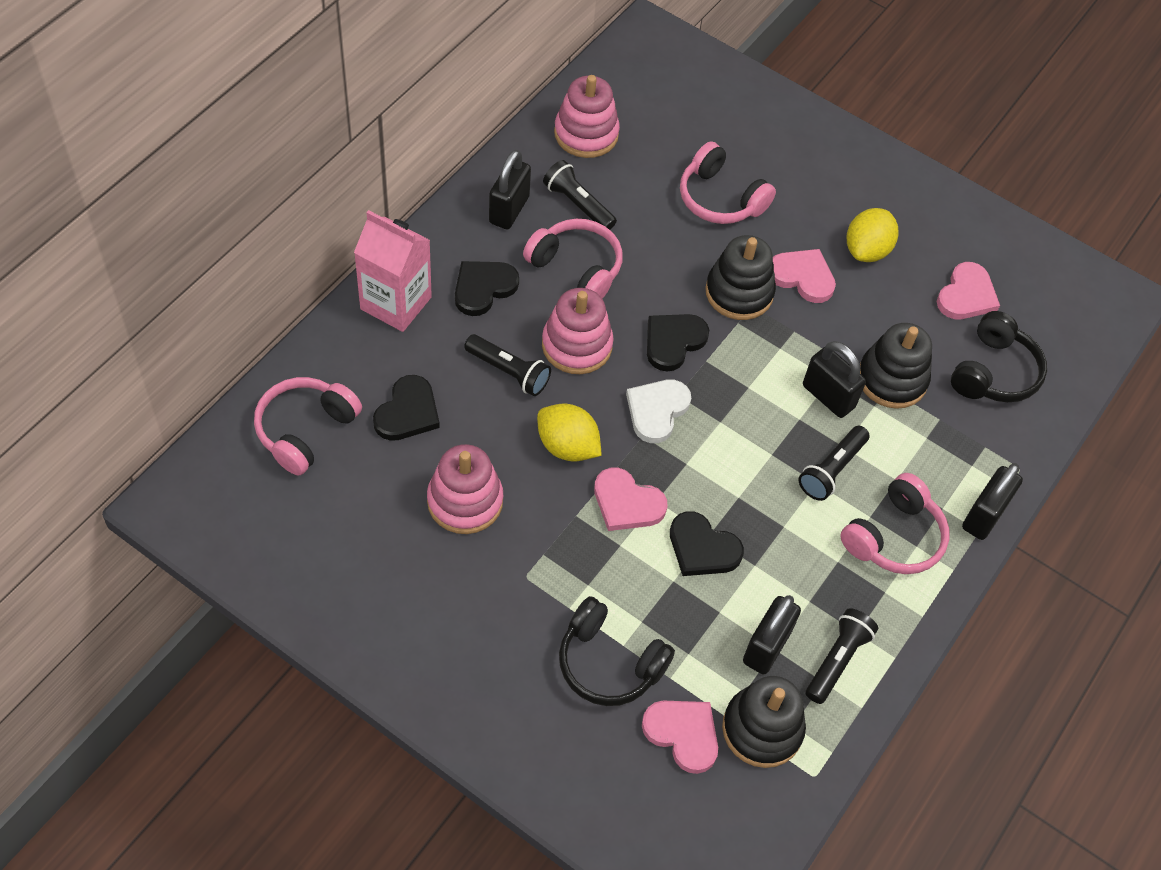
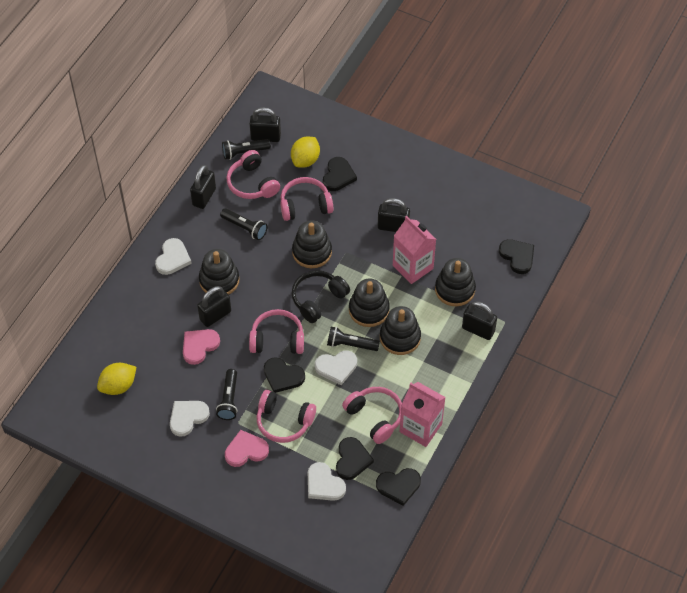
black headphones: [559,596,675,706] [951,311,1047,402] = 2 -> [292,270,350,323] = 1
black heart: [373,375,440,441] [455,261,519,316] [647,314,709,371] [670,511,744,576] = 4 -> [264,357,305,393] [323,157,357,191] [336,437,374,480] [376,468,421,506] [499,239,534,274] = 5
black padlock: [489,150,531,229] [743,595,801,675] [803,341,866,418] [962,463,1023,540] = 4 -> [190,165,216,209] [197,286,231,327] [250,107,281,142] [378,198,410,232] [462,301,497,340] = 5
black stacking toy: [705,235,776,320] [722,676,806,768] [860,323,932,409] = 3 -> [199,249,239,295] [292,220,332,268] [349,278,390,327] [380,306,421,355] [435,258,476,306] = 5
pink carton: [354,210,432,332] = 1 -> [393,216,436,284] [400,382,446,447] = 2
pink headphones: [254,377,362,476] [523,219,623,299] [680,141,776,224] [840,473,949,574] = 4 -> [226,150,280,199] [249,309,304,354] [257,390,316,443] [280,177,333,221] [342,387,402,444] = 5
pink heart: [594,467,668,531] [642,700,718,774] [773,249,836,303] [937,262,1000,319] = 4 -> [183,329,220,365] [225,430,269,467] = 2
pink stacking toy: [427,444,503,534] [542,288,614,374] [554,75,620,158] = 3 -> none = 0
white heart: [626,379,691,443] = 1 -> [155,238,192,275] [170,401,210,437] [308,462,346,501] [315,351,357,385] = 4

